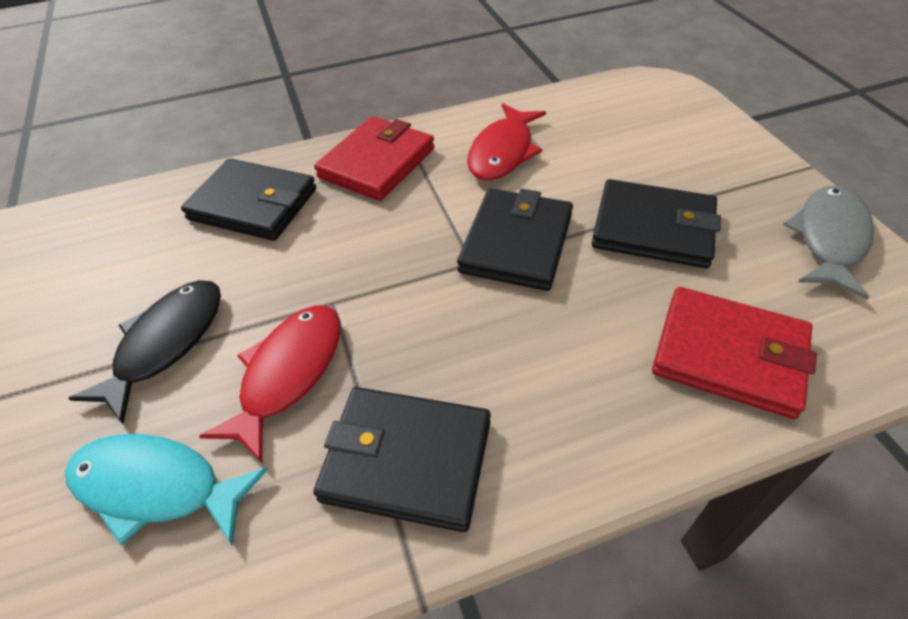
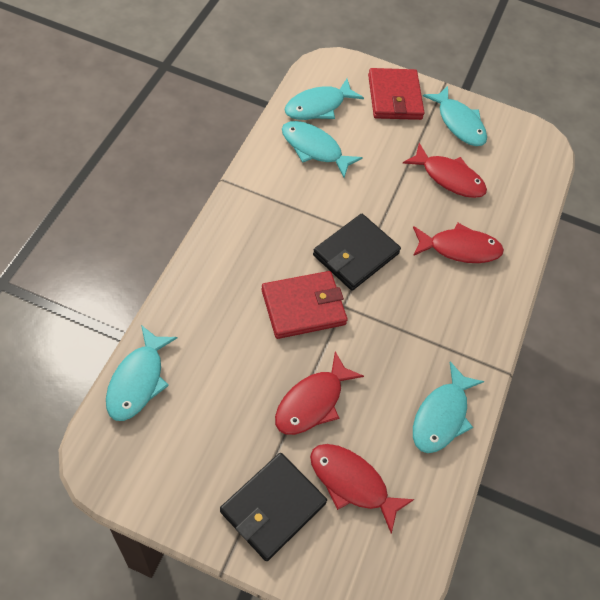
black fish: [68,280,221,424] = 1 -> none = 0
black wallet: [181,159,316,241] [314,387,491,532] [457,189,573,291] [592,179,721,268] = 4 -> [220,453,327,561] [313,214,401,291] = 2
grey fish: [783,186,874,300] = 1 -> none = 0
red fish: [199,306,341,463] [467,104,546,180] = 2 -> [275,351,364,435] [310,444,414,534] [403,143,487,198] [413,223,504,263] = 4
turquoise fish: [65,434,268,545] = 1 -> [106,325,177,421] [282,121,363,178] [285,78,364,120] [413,362,484,453] [423,86,487,146] = 5

